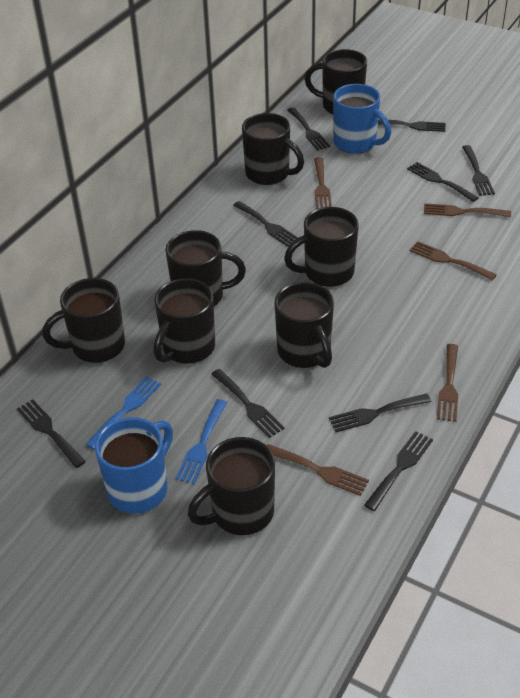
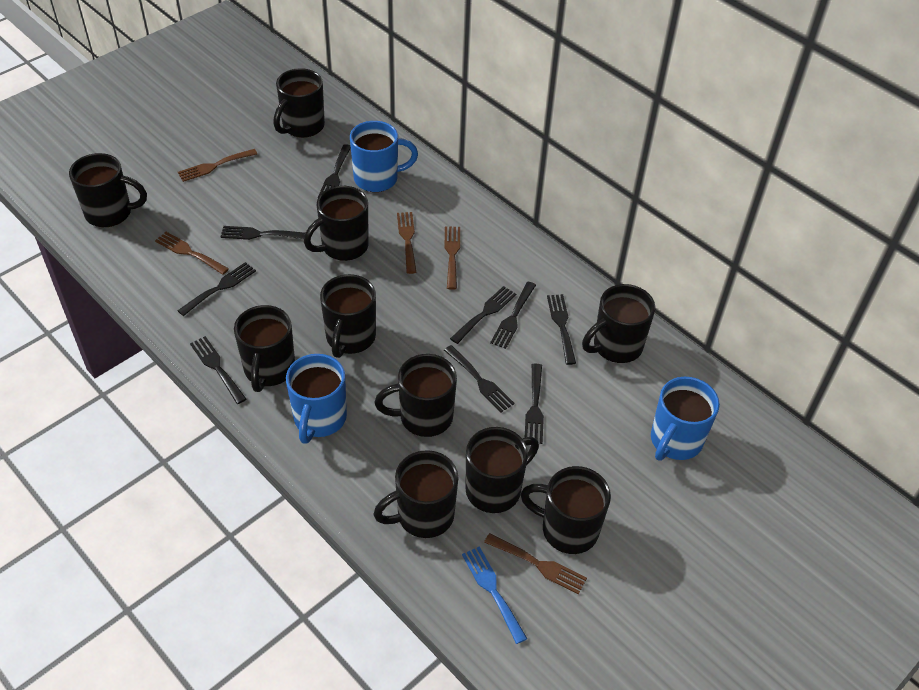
black mug: [42,278,125,363] [153,278,215,364] [165,230,246,306] [188,437,275,535] [242,113,304,185] [274,282,334,368] [284,207,359,287] [305,49,367,114] = 8 -> [69,153,147,227] [234,305,295,392] [273,68,325,138] [304,186,369,261] [320,274,376,358] [373,450,458,538] [375,354,457,437] [465,427,539,513] [521,466,611,554] [582,284,655,363] = 10
blue fork: [85,376,161,449] [175,399,228,484] = 2 -> [462,546,527,644] = 1
blue mug: [95,417,173,514] [333,84,391,154] = 2 -> [286,354,347,444] [350,121,418,192] [651,377,720,461] = 3

